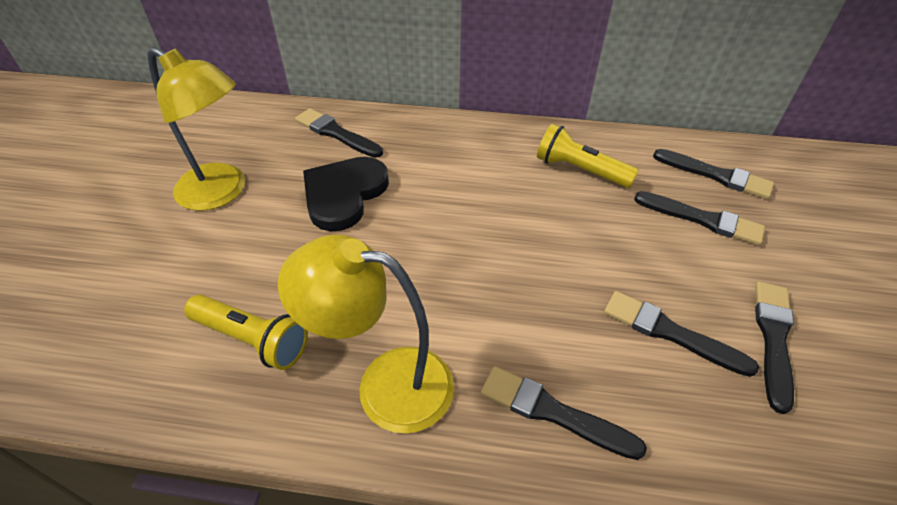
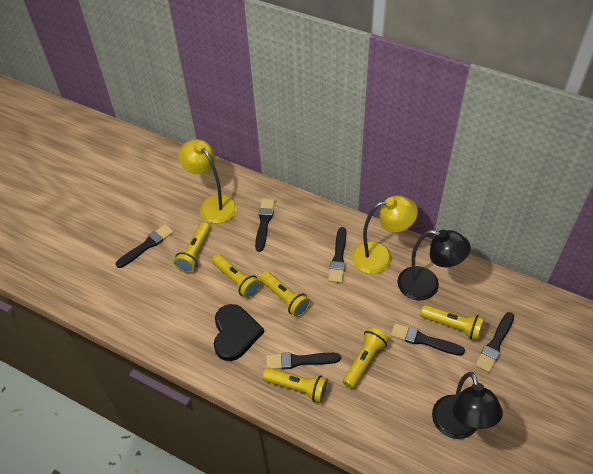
black lamp: none = 0 -> [397,230,471,301] [432,372,503,439] = 2
yellow flashlight: [184,294,308,370] [537,124,639,188] = 2 -> [174,222,210,273] [212,254,261,299] [259,271,311,317] [263,367,329,403] [343,327,389,389] [420,305,485,341] = 6

